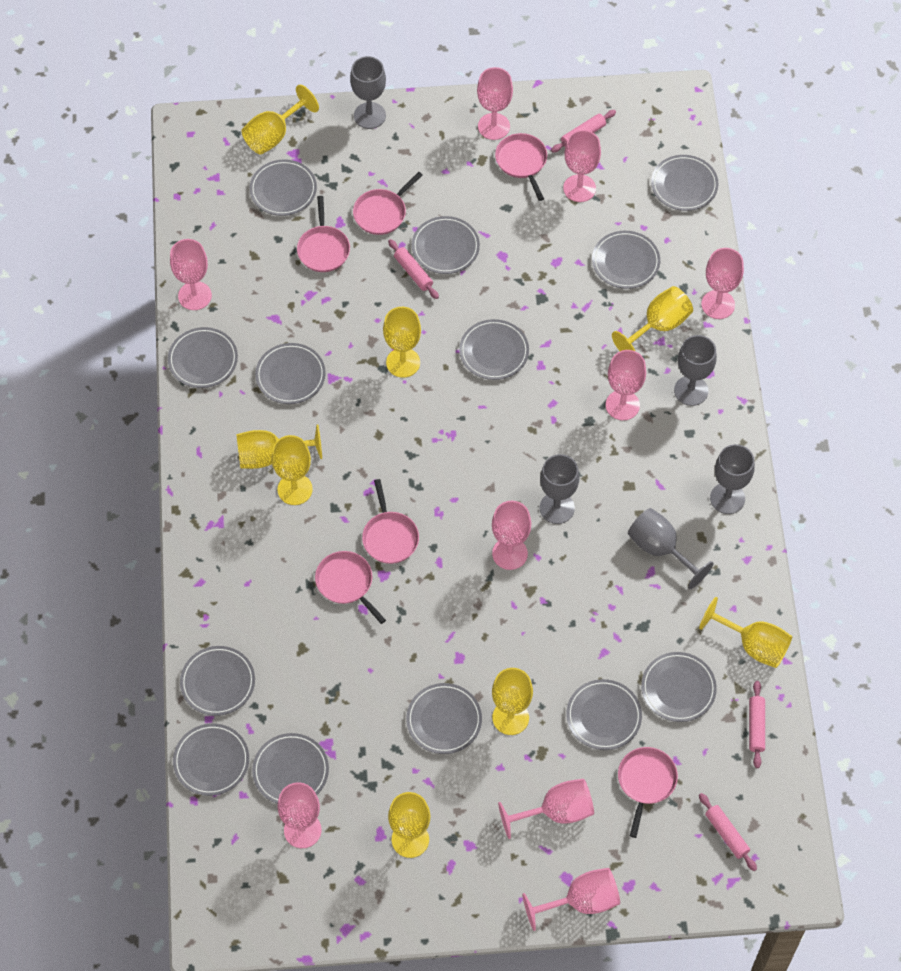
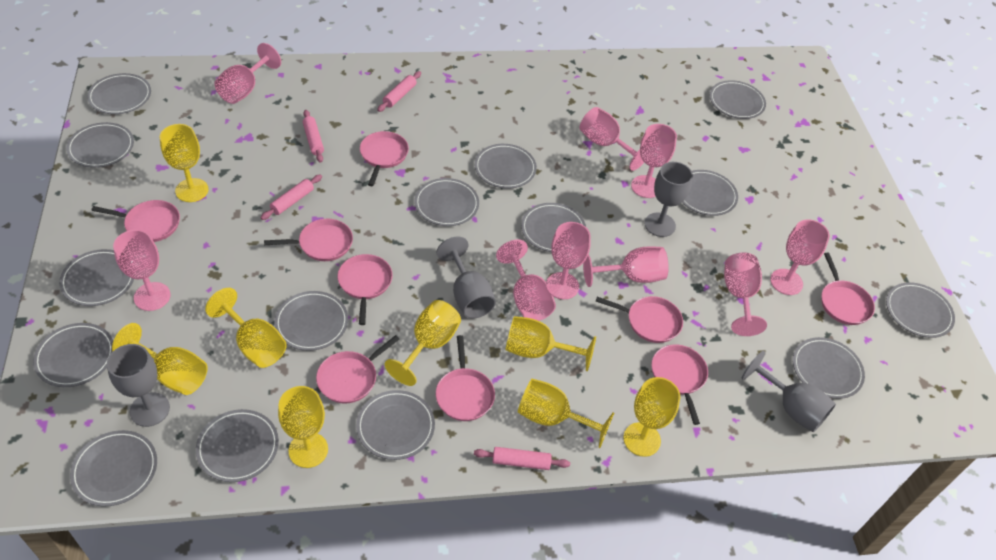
grey goblet: [350,56,386,129] [540,454,579,524] [628,508,714,589] [674,335,717,406] [710,444,755,514] = 5 -> [107,344,170,427] [437,236,496,319] [644,162,693,237] [742,351,836,432] = 4
grey plate: [168,327,238,388] [173,723,249,796] [180,646,255,716] [250,159,317,216] [252,733,329,804] [255,343,326,404] [406,683,482,754] [412,216,480,274] [459,319,529,380] [566,679,642,750] [592,231,660,289] [641,652,717,722] [651,155,718,211] = 13 -> [33,323,113,387] [59,249,134,306] [66,122,134,168] [70,430,157,506] [87,73,151,114] [196,409,279,482] [274,291,348,351] [356,390,435,460] [414,178,479,226] [475,144,537,189] [521,203,586,252] [682,170,738,216] [709,80,766,119] [793,337,865,399] [886,282,955,338] = 15
pink pan: [297,196,350,272] [315,551,386,624] [353,172,423,235] [362,479,419,564] [495,133,547,201] [618,747,678,838] = 6 -> [91,200,180,242] [264,219,353,261] [316,335,400,403] [337,254,393,325] [360,131,409,186] [436,335,495,421] [596,296,683,343] [651,345,708,425] [821,253,875,325] = 9

